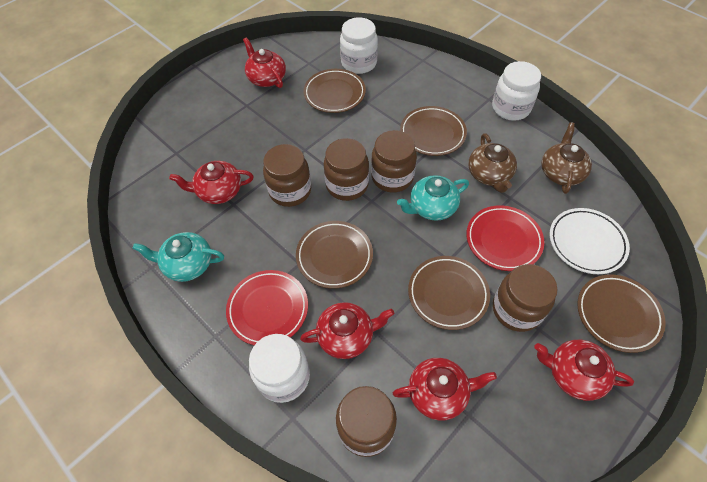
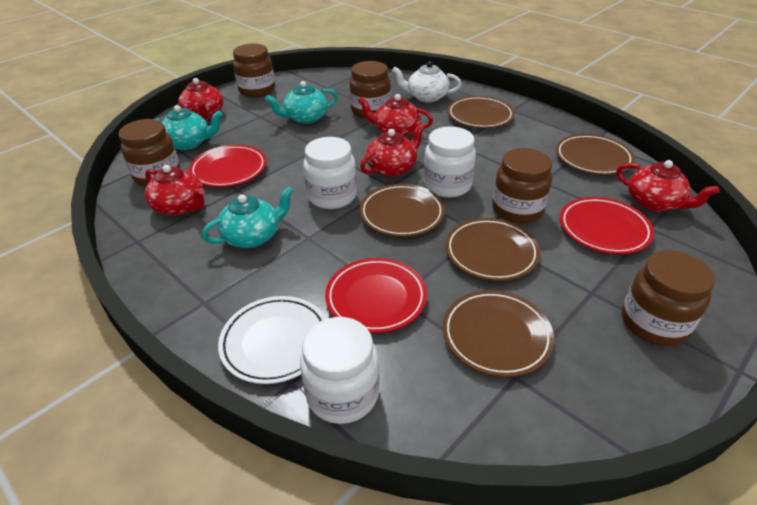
brown teapot: [468,133,517,193] [541,123,592,194] = 2 -> none = 0
red plate: [226,270,308,345] [466,205,544,271] = 2 -> [189,145,266,187] [325,258,427,333] [560,197,654,254] = 3
turquoise teapot: [132,232,224,282] [397,175,469,221] = 2 -> [155,105,223,150] [202,187,294,248] [265,81,338,124] = 3
white teapot: none = 0 -> [392,61,462,102] = 1

